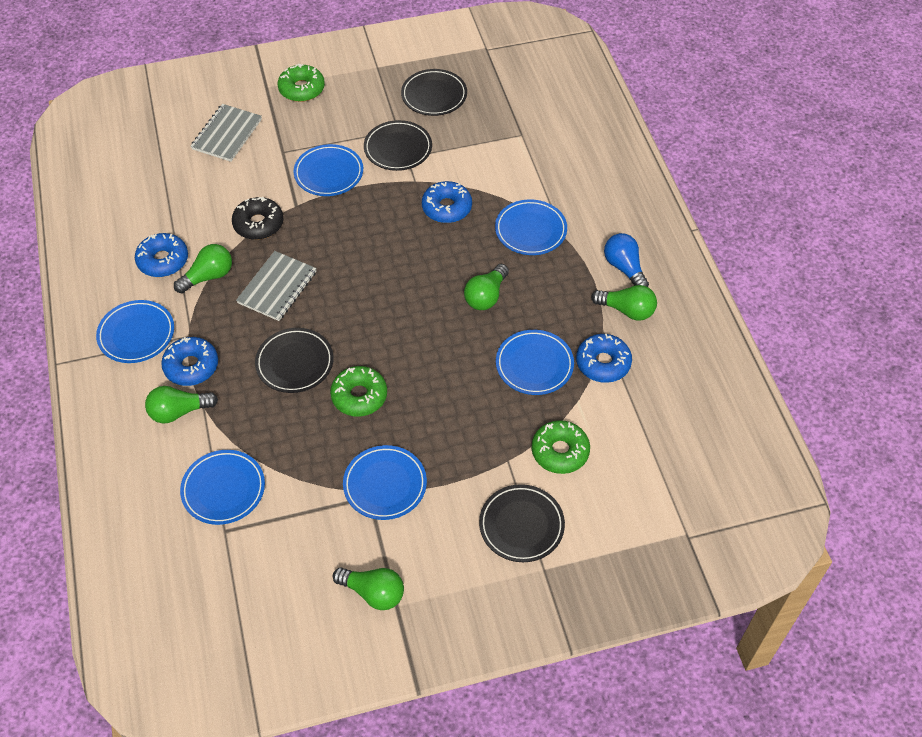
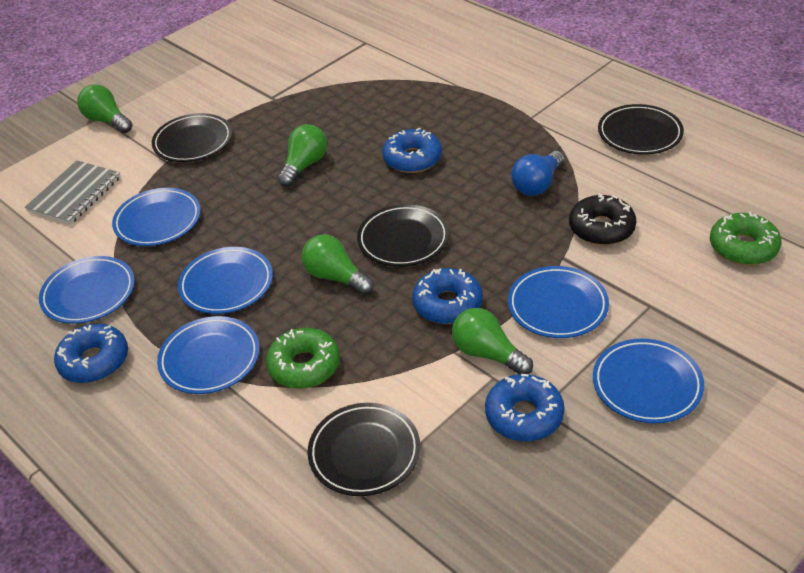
green donut: [277,64,325,102] [330,366,387,416] [532,420,590,474] = 3 -> [266,328,340,389] [710,212,781,265] = 2
green light bulb: [145,386,218,423] [174,244,232,293] [333,567,404,610] [464,264,509,310] [591,285,657,321] = 5 -> [77,84,132,133] [278,124,327,187] [302,234,374,295] [452,308,533,374] = 4
grey notebook: [190,104,262,162] [236,251,317,321] = 2 -> [25,160,121,225] = 1

